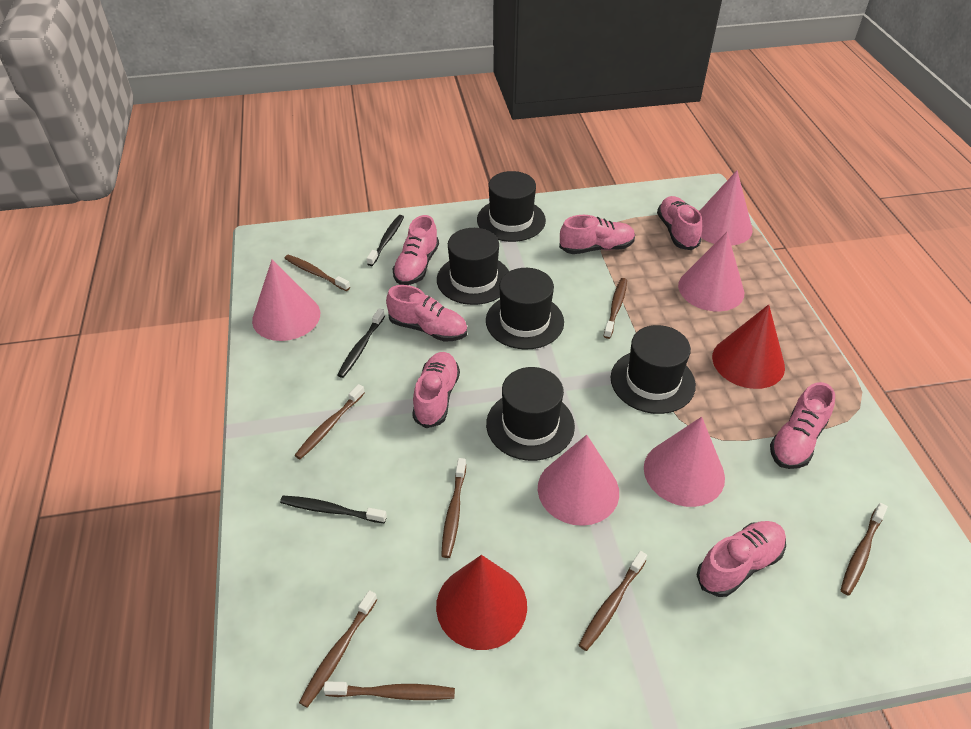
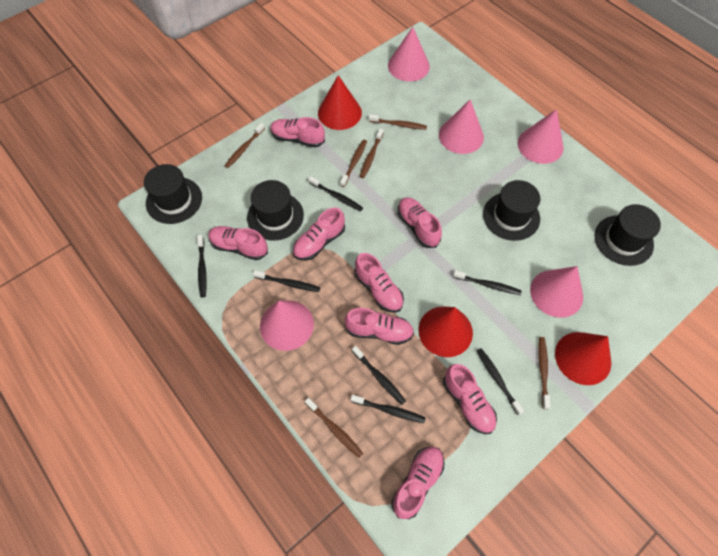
black hat: [437,228,509,305] [477,171,546,242] [486,268,564,349] [486,367,575,461] [610,325,696,414] = 5 -> [144,164,202,224] [247,180,304,241] [483,180,540,241] [595,204,661,266] = 4
black toothbrush: [280,496,387,523] [337,308,385,378] [367,215,404,266] = 3 -> [197,235,207,297] [253,270,320,292] [308,176,363,211] [351,395,426,423] [352,346,406,405] [453,270,522,295] [477,348,524,415] = 7
brown toothbrush: [284,255,350,291] [294,384,365,459] [299,590,377,708] [323,681,455,700] [441,458,466,558] [579,551,647,651] [604,278,627,339] [841,503,888,596] = 8 -> [224,123,265,168] [305,398,363,458] [340,140,367,187] [360,128,384,178] [369,114,427,130] [538,337,551,409] = 6
pink shoe: [386,285,467,342] [393,215,439,285] [412,352,460,428] [559,215,635,254] [657,196,702,250] [697,521,786,597] [770,382,835,469] = 7 -> [208,226,268,260] [270,117,325,147] [293,208,345,260] [345,308,414,345] [354,253,404,313] [391,447,444,519] [398,197,442,248] [443,364,497,434] = 8
red cone: [436,555,527,650] [712,304,785,389] = 2 -> [318,75,362,130] [419,306,473,357] [555,332,611,385] = 3

